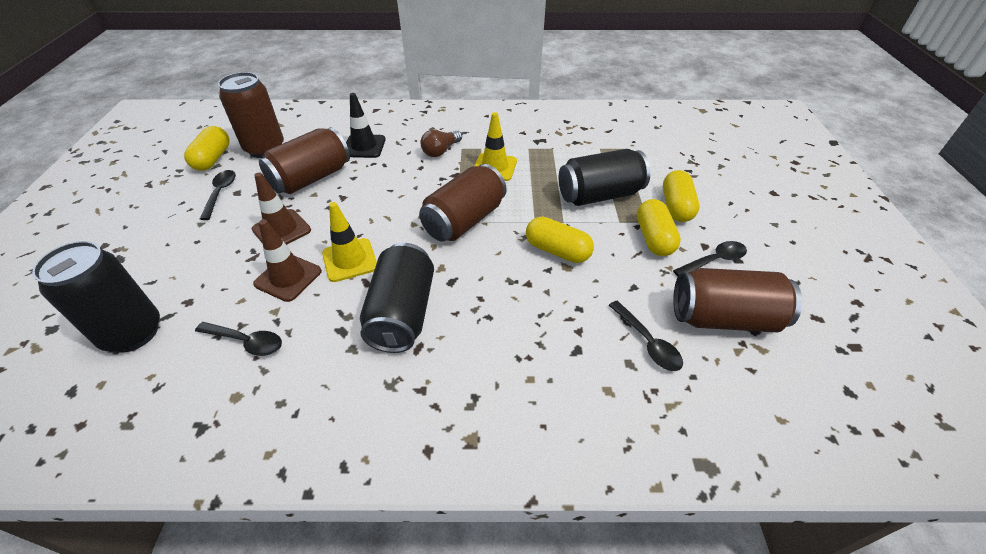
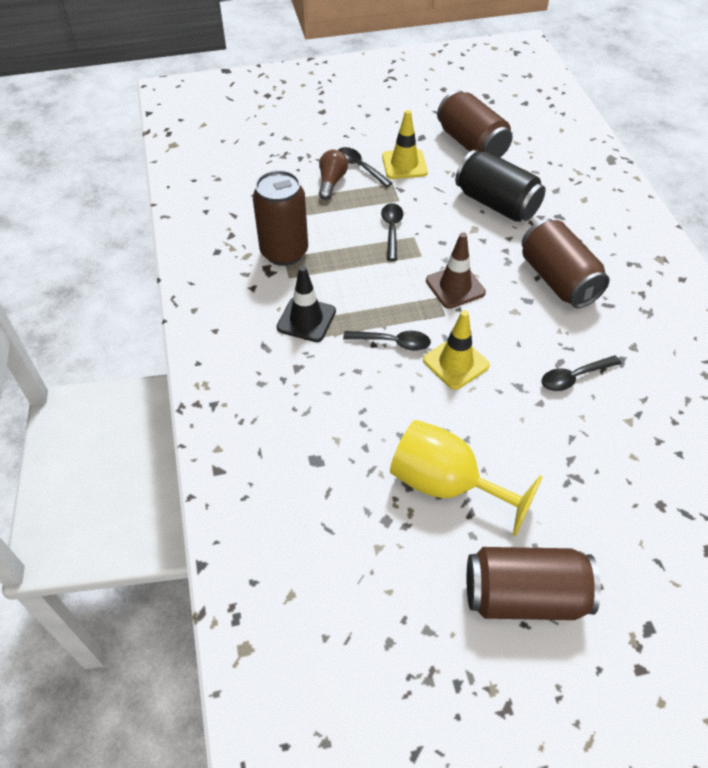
black can: [32,241,160,353] [360,243,434,353] [559,149,650,206] = 3 -> [455,150,546,221] = 1
brown traffic cone: [252,172,311,245] [253,219,322,302] = 2 -> [426,233,486,309] = 1
yellow capsule: [184,126,229,171] [526,216,594,263] [637,199,681,256] [663,170,699,222] = 4 -> none = 0
yellow goblet: none = 0 -> [390,420,543,536] = 1

